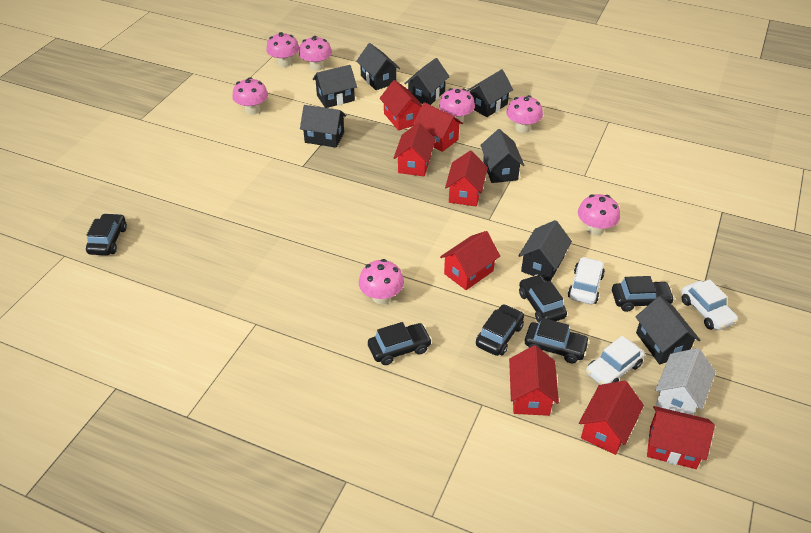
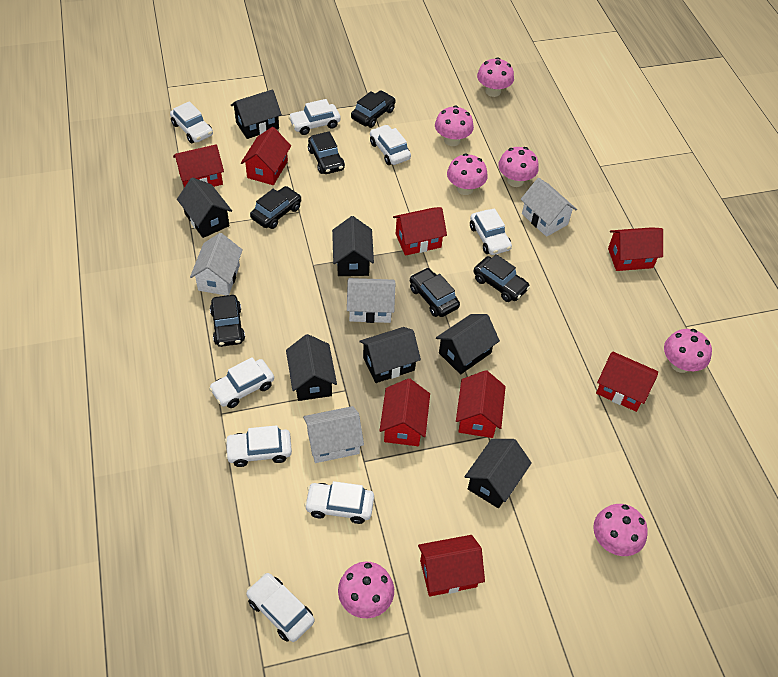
black house: [300,105,346,148] [313,65,357,108] [357,43,400,90] [404,58,450,105] [466,69,513,117] [480,129,525,183] [518,220,572,281] [636,296,700,364] = 8 -> [177,177,232,238] [231,89,282,139] [286,334,337,401] [332,216,374,276] [359,327,421,383] [436,314,500,374] [465,439,532,508] = 7
white car: [568,257,605,304] [586,336,645,385] [681,279,738,330] = 3 -> [170,101,213,143] [209,357,274,408] [225,425,292,467] [246,573,315,642] [289,99,341,135] [304,481,374,524] [370,125,411,165] [470,208,512,255] = 8
white house: [655,348,716,415] = 1 -> [190,233,243,296] [303,406,364,463] [347,278,395,323] [520,178,577,237] = 4

